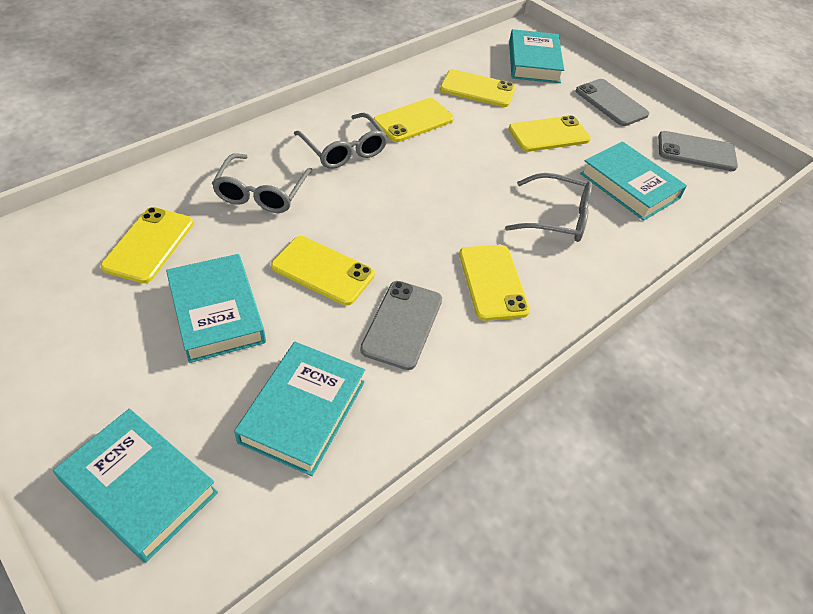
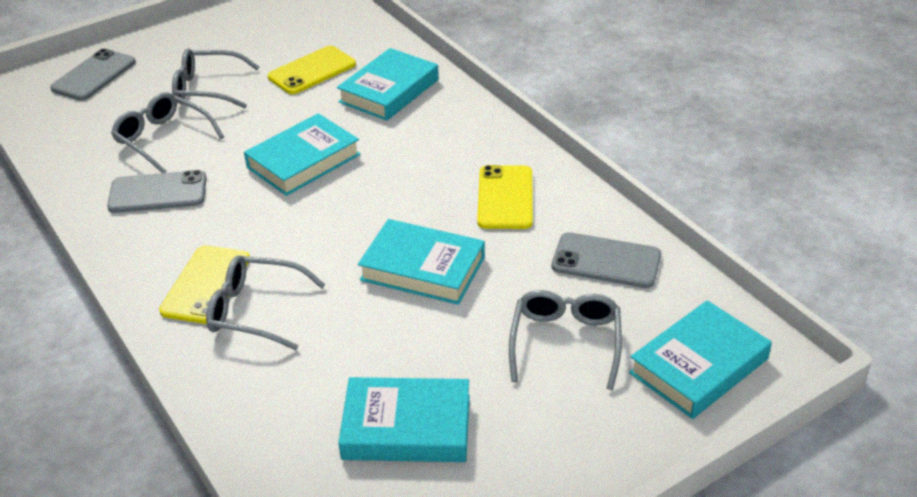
grey glasses: [212,153,313,213] [294,113,388,169] [505,173,593,242] = 3 -> [111,92,224,173] [172,48,259,108] [206,255,326,350] [509,290,622,390] = 4
yellow phone: [101,207,193,283] [271,236,375,306] [373,98,454,142] [440,69,515,107] [459,245,530,321] [509,115,591,152] = 6 -> [159,245,250,324] [268,46,356,94] [477,165,533,229] = 3

